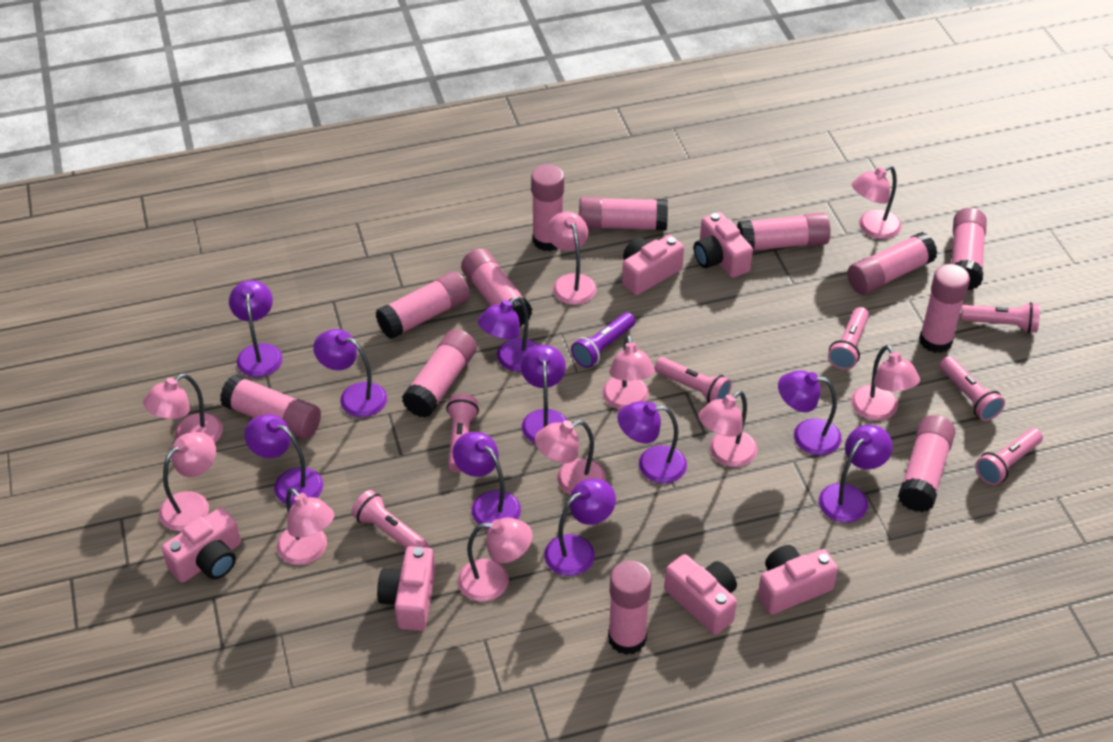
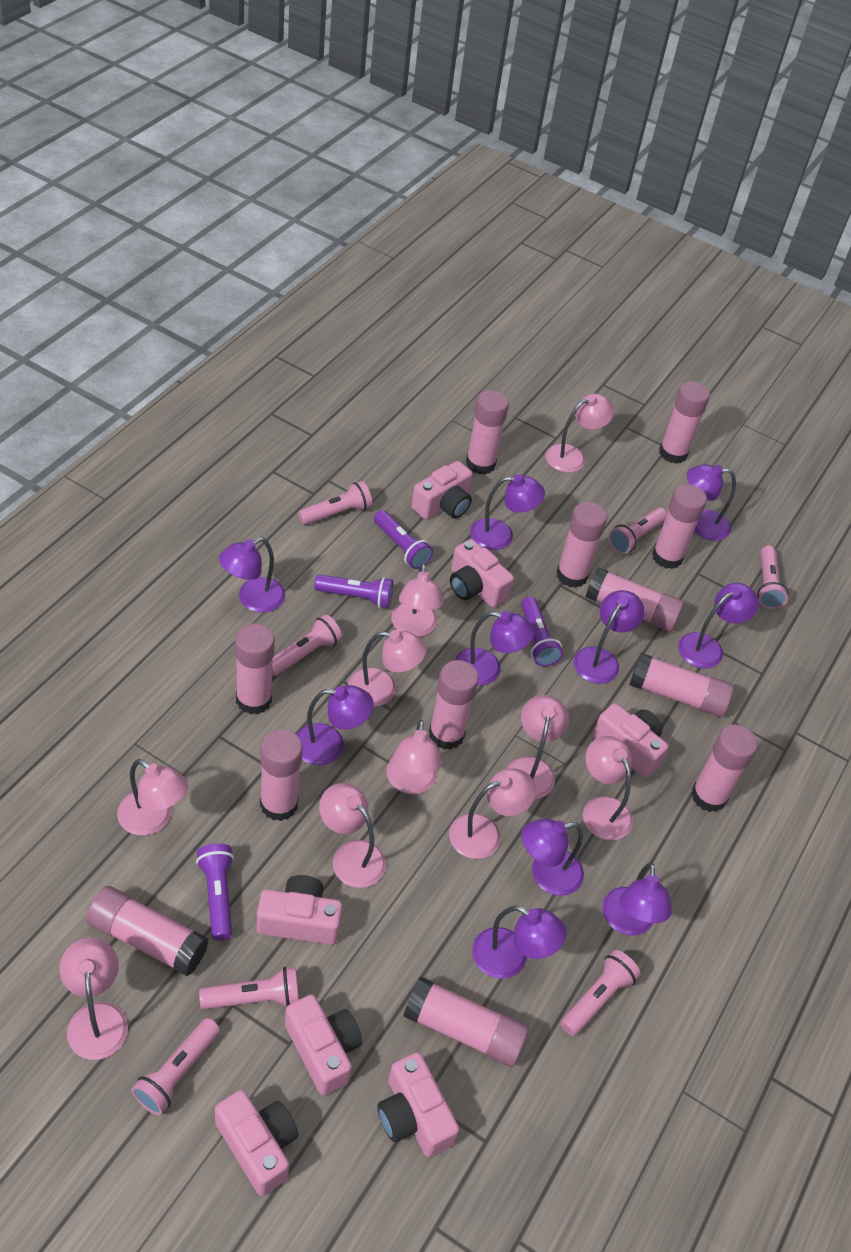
pink camera: [162,507,241,583] [377,546,436,631] [622,235,684,295] [664,554,737,635] [694,212,753,278] [758,545,838,615] = 6 -> [215,1090,299,1196] [257,875,342,945] [285,994,362,1096] [377,1052,459,1157] [411,461,472,519] [450,539,514,608] [593,703,668,778] = 7
purple flashlight: [571,312,635,368] = 1 -> [196,843,234,941] [314,574,393,608] [374,510,433,569] [521,597,563,666] = 4

